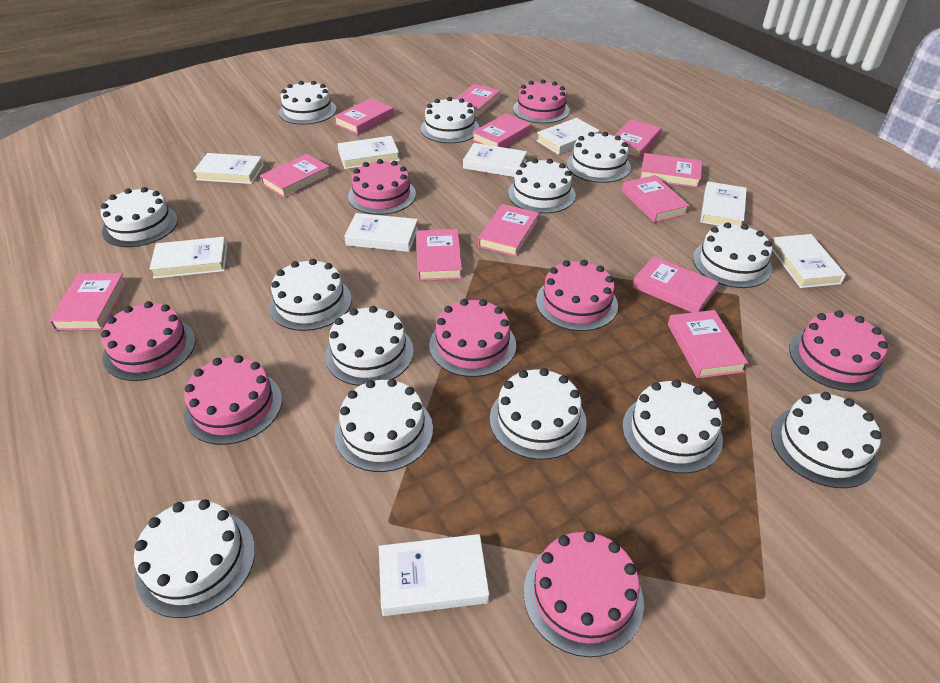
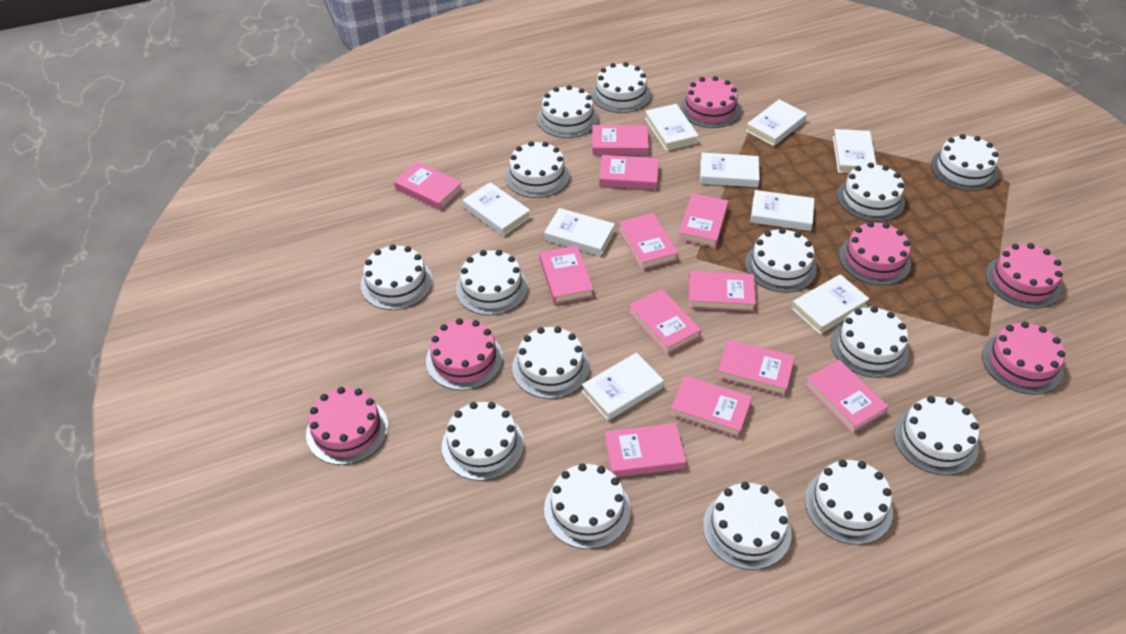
pink cake: [101,301,195,381] [184,355,282,445] [348,159,416,215] [429,299,516,377] [513,79,570,123] [523,531,644,657] [536,260,618,331] [789,311,888,392] = 8 -> [306,387,388,465] [426,318,503,390] [680,76,741,128] [839,222,911,285] [982,322,1065,395] [986,243,1063,309] = 6
white cake: [101,187,178,247] [134,499,255,618] [269,259,351,331] [279,81,337,125] [325,306,414,386] [334,379,433,472] [421,97,480,143] [490,368,587,460] [508,158,576,214] [567,132,631,183] [622,379,723,474] [693,222,772,288] [771,392,882,488] = 13 -> [361,244,433,310] [442,402,524,481] [456,250,528,315] [505,141,570,198] [512,326,589,399] [537,85,598,138] [544,463,631,549] [591,62,651,113] [703,482,792,570] [745,228,817,293] [805,460,893,545] [831,306,909,378] [837,163,905,222] [894,396,979,475] [931,134,999,191] = 15

